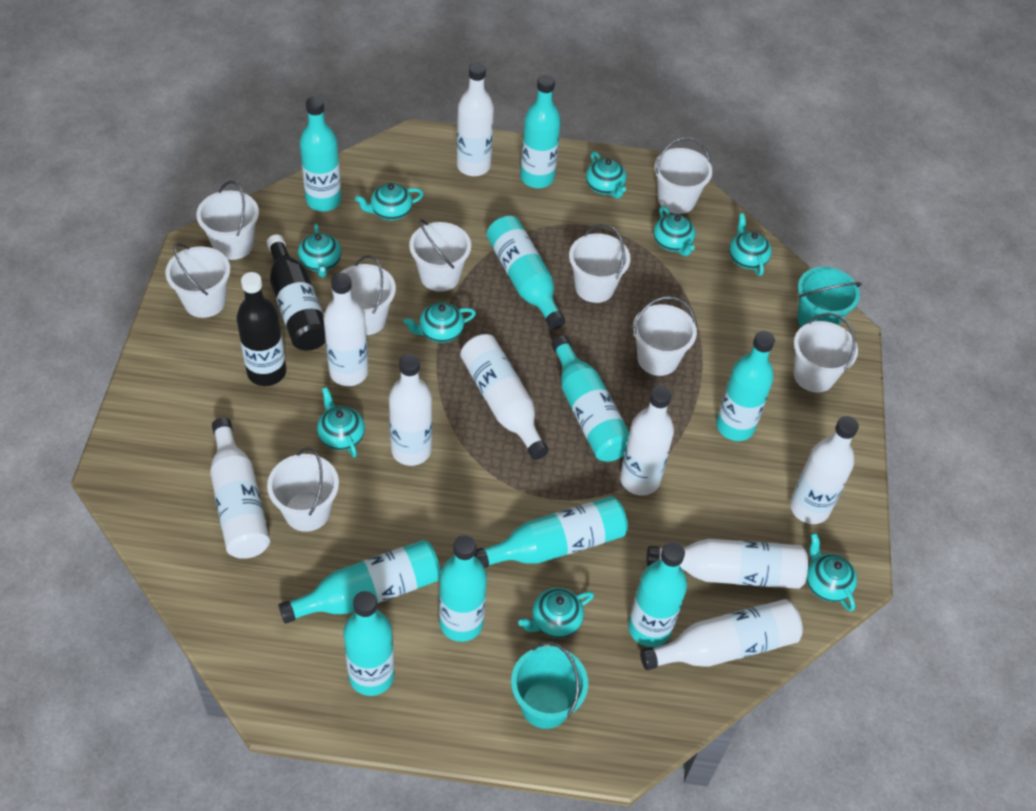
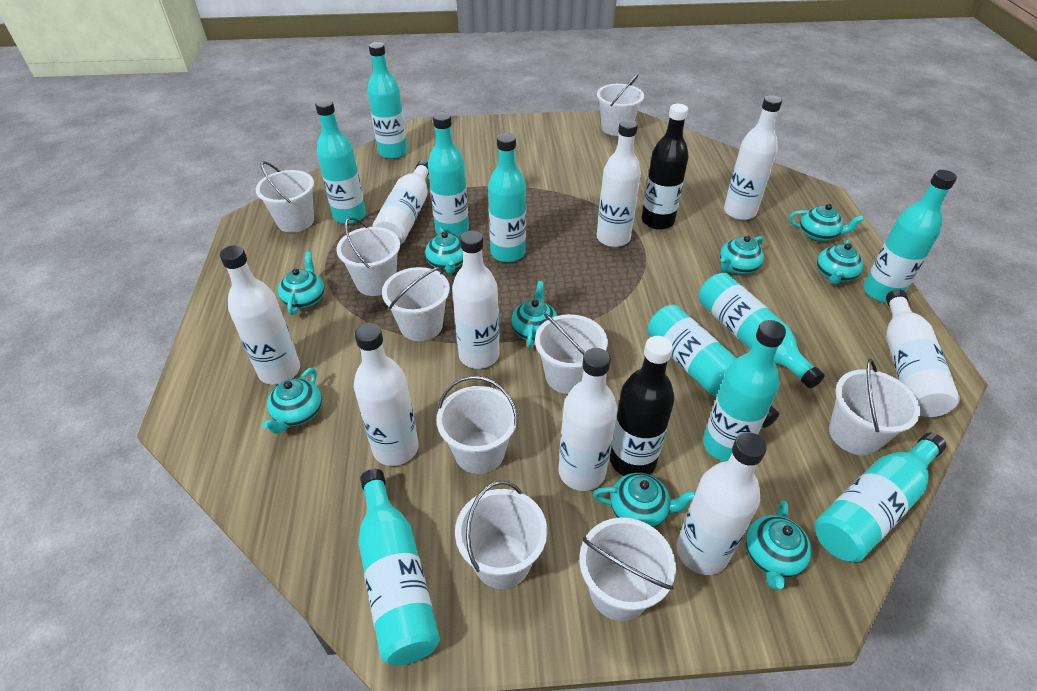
turquoise bucket: [511,641,588,729] [797,267,862,327] = 2 -> none = 0

